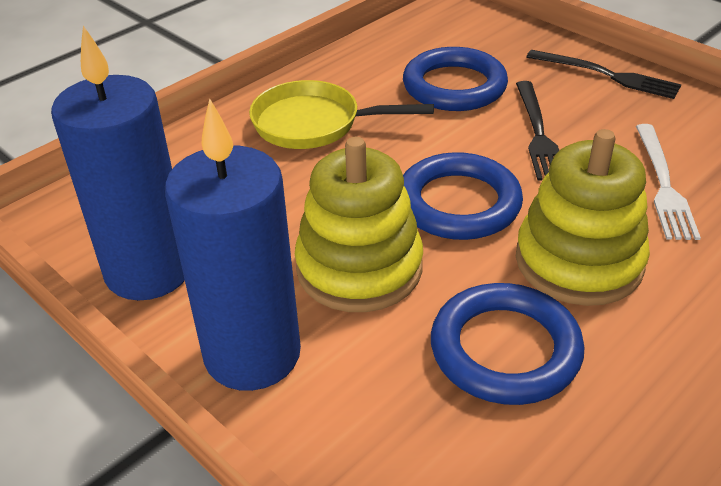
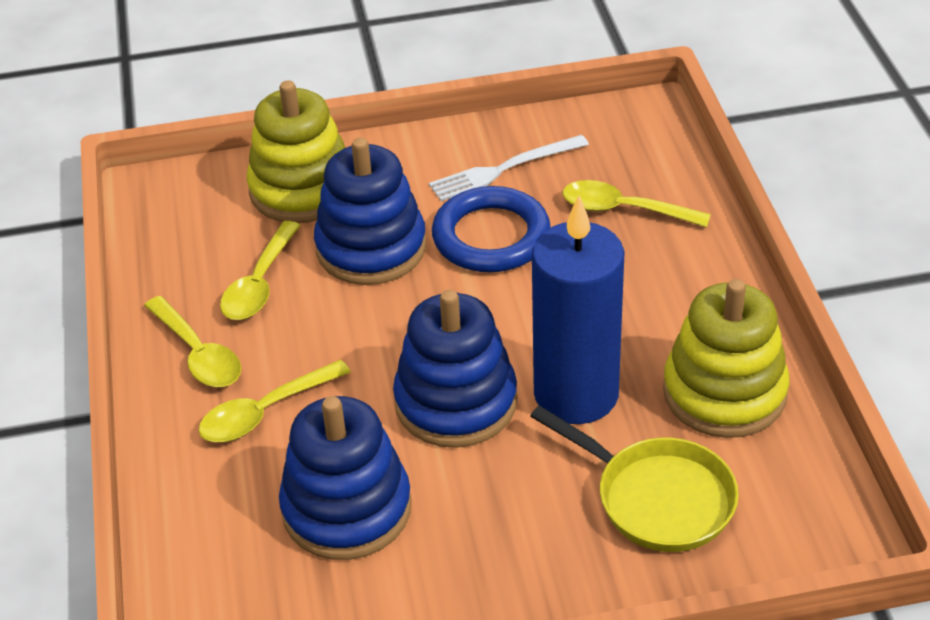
black fork: [516,81,559,181] [526,50,681,99] = 2 -> none = 0
blue candle: [51,26,185,301] [165,99,301,391] = 2 -> [532,195,625,424] = 1
blue ring: [403,47,508,111] [403,152,523,240] [431,283,585,405] = 3 -> [432,186,551,272] = 1
blue stacking toy: none = 0 -> [279,396,412,560] [314,138,426,285] [393,290,517,448] = 3
yellow spoon: none = 0 -> [144,296,241,387] [199,360,351,442] [220,221,301,320] [563,180,711,227] = 4

